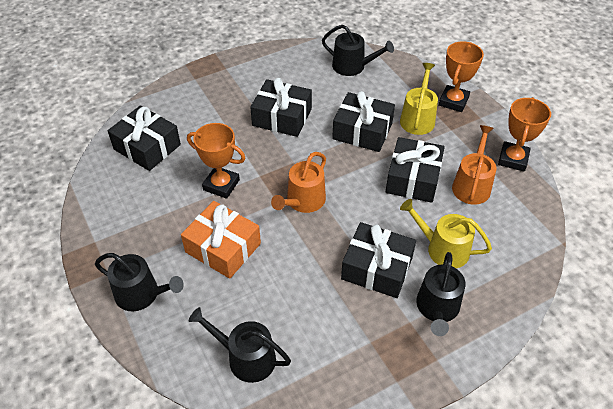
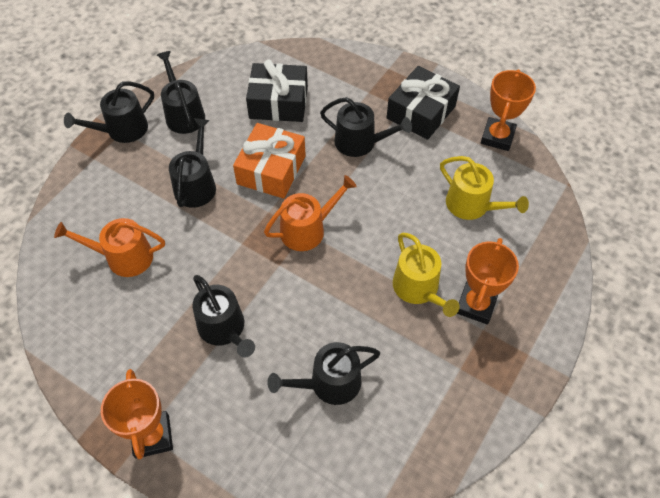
black gift: [108,105,181,171] [250,78,312,137] [332,91,395,152] [341,222,416,298] [386,137,445,203] = 5 -> [246,60,308,122] [387,66,460,140] = 2
black watering can: [95,253,184,311] [189,307,291,383] [322,25,394,76] [416,252,466,336] = 4 -> [64,82,154,143] [157,51,205,134] [169,118,216,208] [192,275,255,358] [267,342,380,405] [320,97,412,157] = 6

